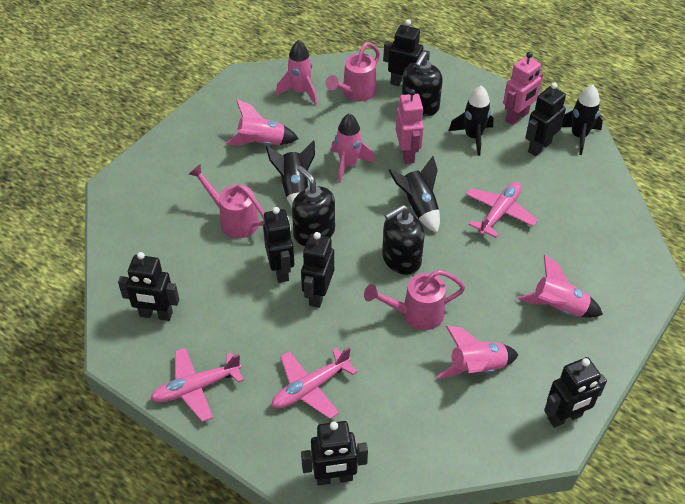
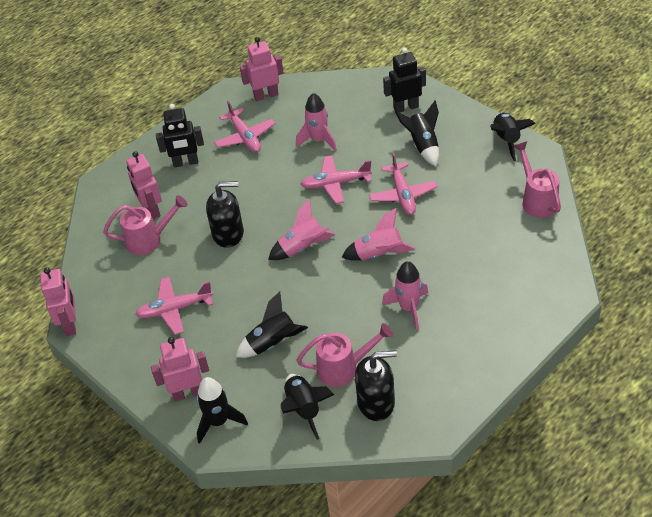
black robot: [118,252,179,321] [263,207,294,283] [301,232,334,308] [301,421,368,486] [383,19,430,86] [525,82,566,156] [544,357,607,428] = 7 -> [156,104,204,168] [383,48,426,112] = 2
black rocket: [266,140,315,207] [389,156,440,233] [449,85,494,156] [561,85,603,155] = 4 -> [197,377,248,444] [236,291,308,358] [281,374,334,440] [395,101,439,166] [490,113,536,161] = 5
black soap dispenser: [292,166,335,246] [382,205,425,275] [402,51,443,117] = 3 -> [206,181,244,248] [355,351,397,421] = 2
pink plane: [150,347,244,422] [272,347,357,419] [466,182,538,238] = 3 -> [135,277,213,334] [214,101,275,152] [301,155,372,204] [369,153,438,215] = 4
pink robot: [396,89,424,164] [503,52,543,125] = 2 -> [40,267,76,336] [126,151,162,219] [151,337,209,402] [240,37,284,101] = 4
pink rocket: [226,99,299,146] [276,40,318,105] [331,113,375,183] [436,326,519,379] [518,255,603,318] = 5 -> [268,199,335,260] [296,93,337,151] [342,208,415,261] [382,261,428,330] = 4

